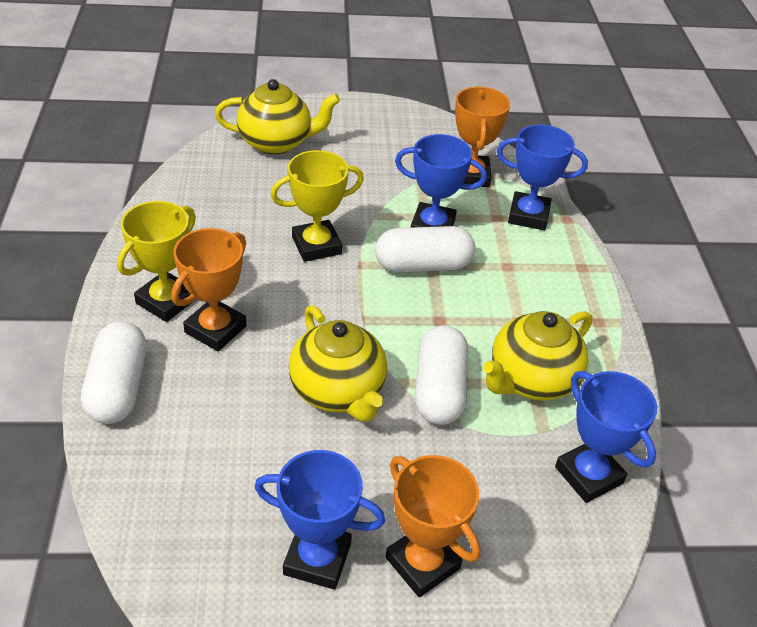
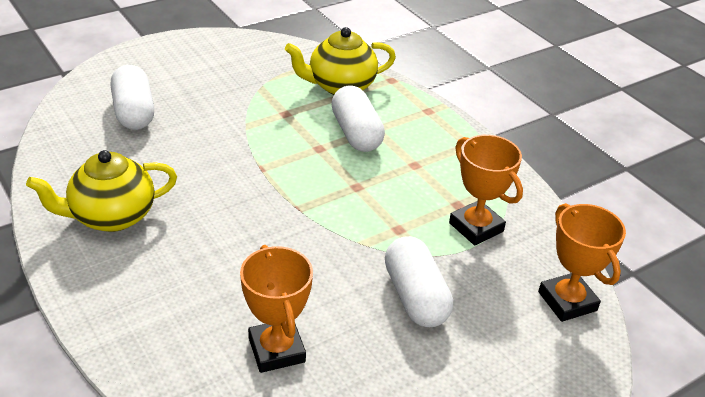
blue trophy: [255,450,385,590] [395,134,487,227] [497,125,588,230] [555,371,657,503] = 4 -> none = 0
yellow teapot: [215,79,340,155] [289,305,387,422] [483,311,592,401] = 3 -> [26,150,177,232] [285,27,396,95] = 2
yellow trophy: [117,201,196,322] [270,150,364,262] = 2 -> none = 0

